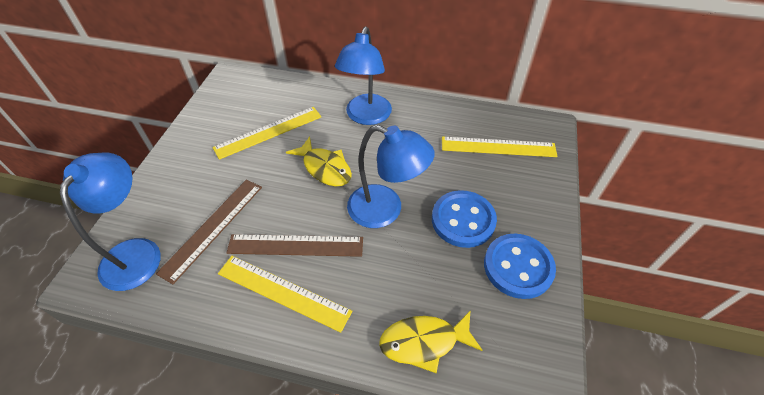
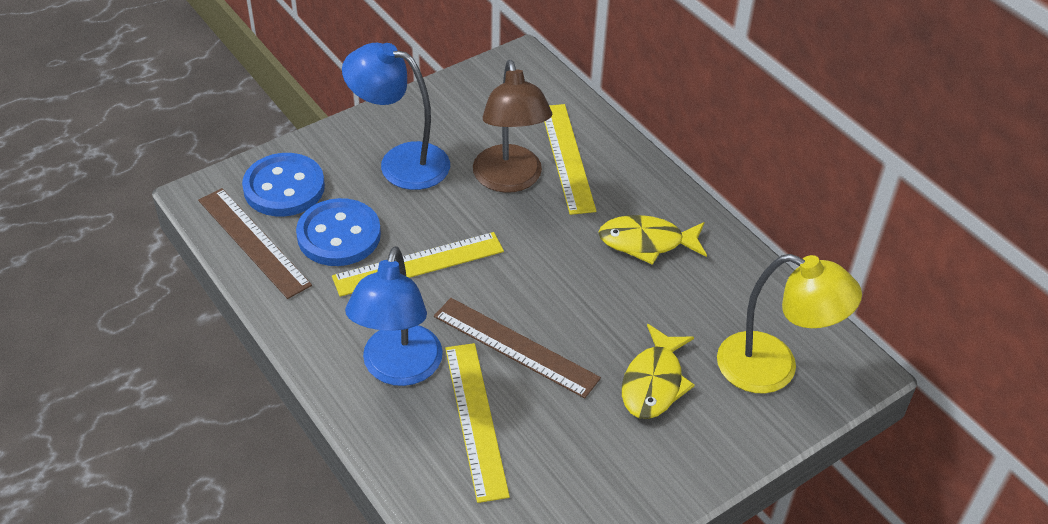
blue lamp: [60,152,161,291] [335,26,392,125] [347,125,435,228] = 3 -> [342,43,450,190] [345,246,443,386] = 2
brown lamp: none = 0 -> [473,60,552,193] = 1
yellow lamp: none = 0 -> [717,254,862,393] = 1

